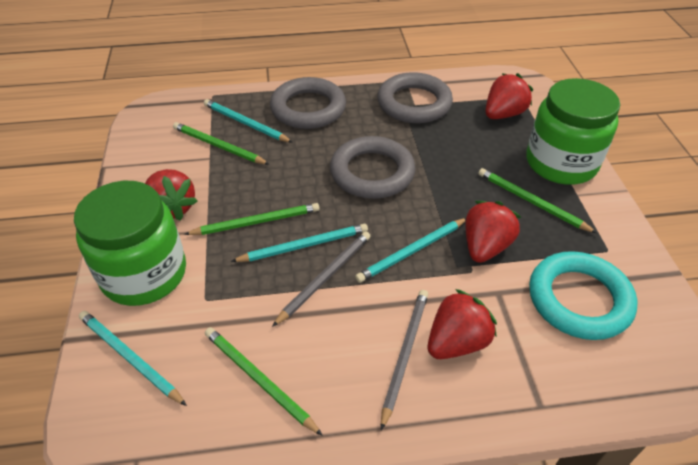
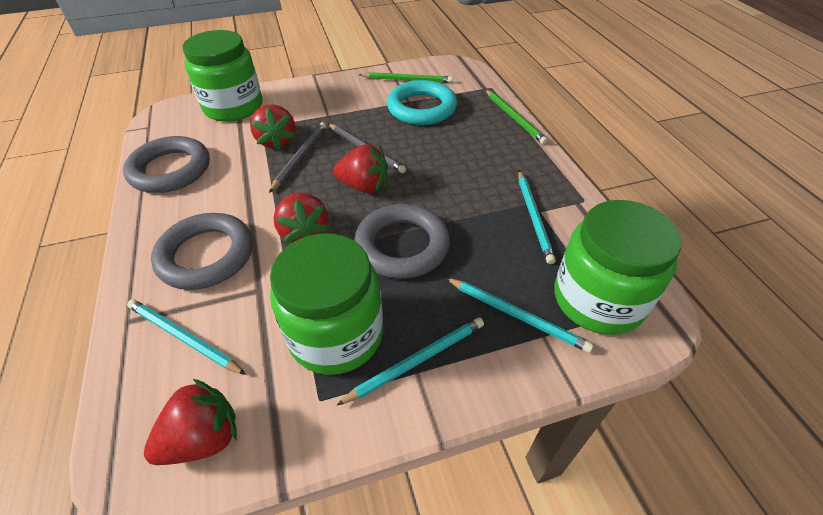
green jar: [74,181,186,306] [526,78,620,185] = 2 -> [183,30,262,121] [270,233,383,375] [554,200,681,335] = 3
green pencil: [173,122,270,165] [184,203,320,235] [205,327,323,436] [478,168,597,233] = 4 -> [359,72,453,83] [486,90,548,144] = 2

